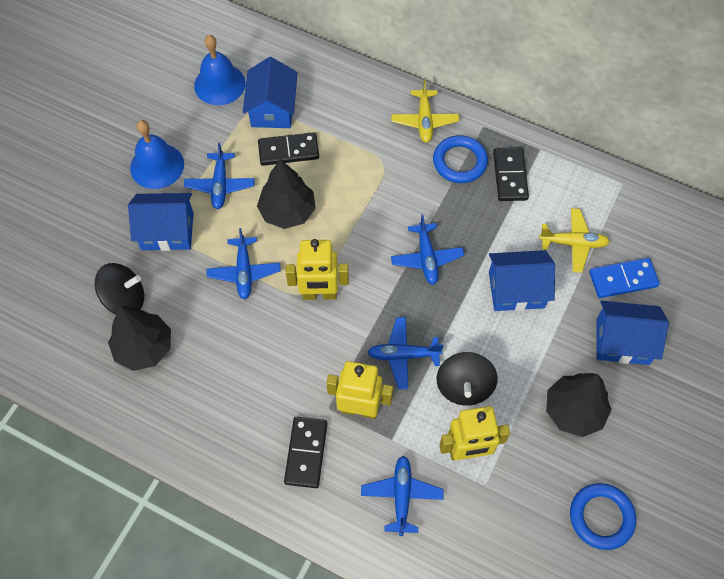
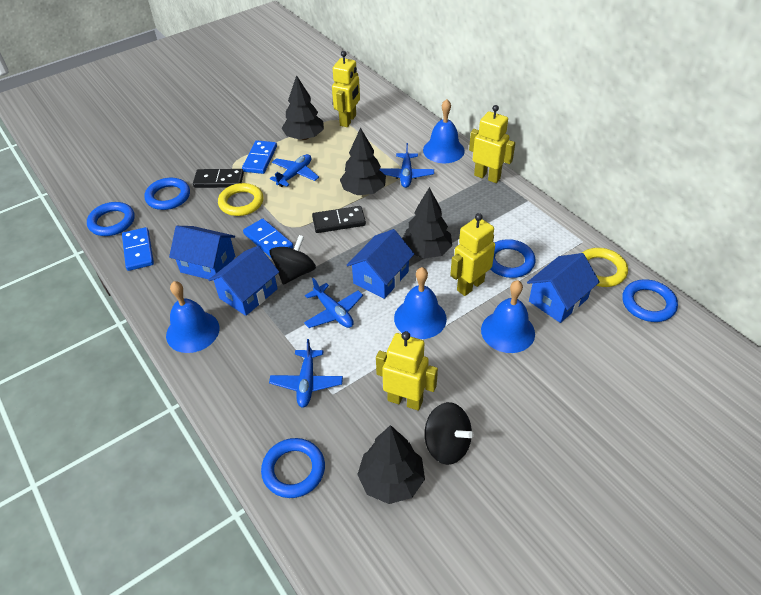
black domino: [258,132,319,166] [284,417,327,488] [493,147,529,201] = 3 -> [193,169,244,188] [312,206,366,233] = 2
black tree: [108,306,171,371] [257,159,316,229] [546,373,611,437] = 3 -> [282,75,324,140] [340,128,386,195] [357,425,425,504] [402,187,452,259] = 4
blue bell: [130,120,184,189] [194,35,246,105] = 2 -> [166,281,219,353] [394,267,447,339] [423,99,465,163] [481,280,535,353] = 4
blue domino: [589,258,660,298] = 1 -> [122,227,154,271] [242,140,277,174] [243,219,294,257] = 3
blue plane: [184,143,255,209] [207,228,281,300] [361,456,444,536] [367,317,444,389] [391,215,464,285] = 5 -> [269,339,343,408] [270,154,319,187] [304,278,363,328] [379,143,434,188] = 4
blue ring: [433,135,488,183] [570,483,636,550] = 2 -> [87,202,135,236] [144,178,190,210] [261,438,325,498] [490,239,535,278] [622,279,678,322] = 5
yellow plane: [391,79,459,143] [539,208,610,273] = 2 -> none = 0
yellow ring: none = 0 -> [218,183,263,216] [582,248,628,287] = 2
yellow robot: [286,239,349,300] [326,361,393,419] [439,406,510,461] = 3 -> [332,51,360,127] [376,331,438,411] [450,213,495,296] [469,105,515,183] = 4

